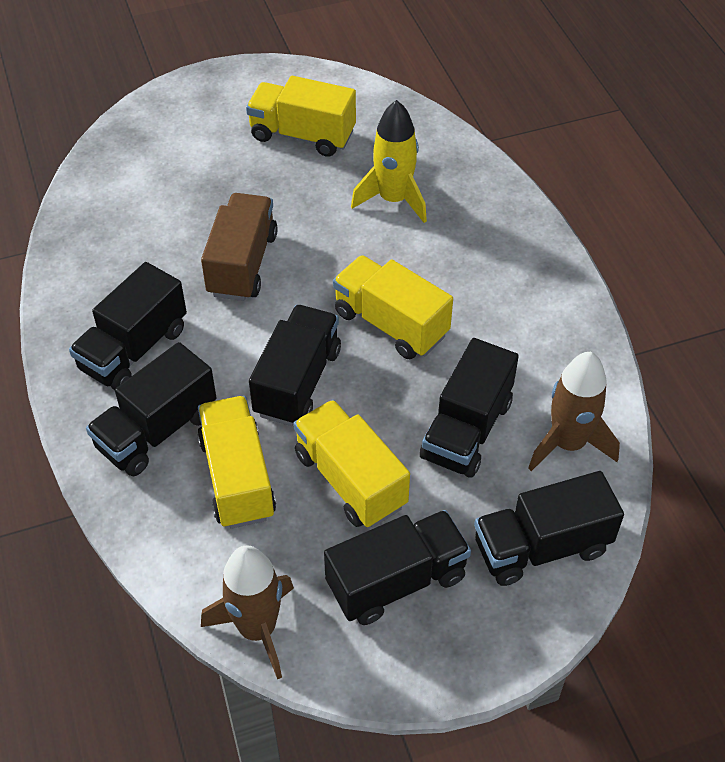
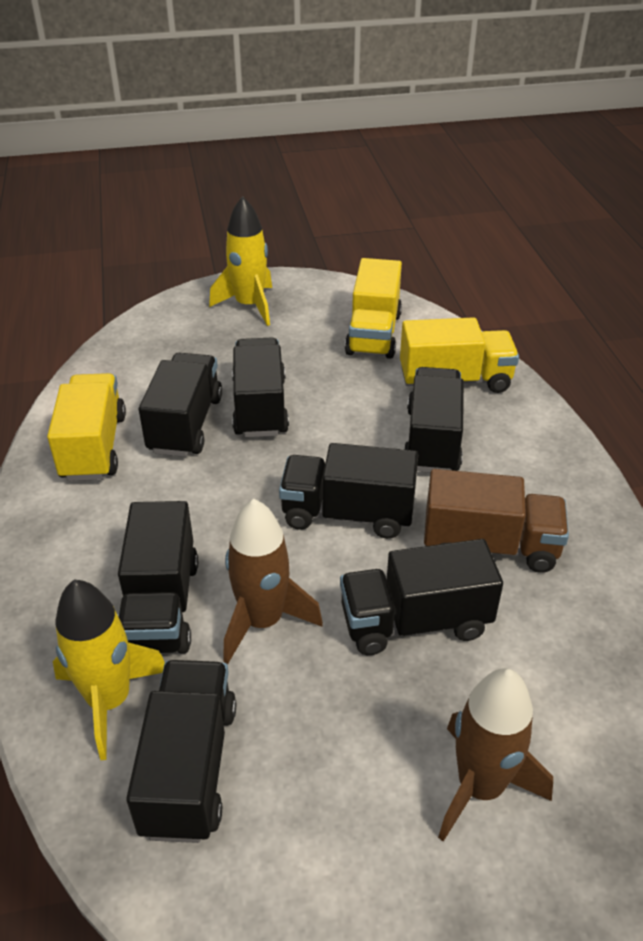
black truck: [69,262,187,390] [86,342,216,476] [249,305,341,426] [324,510,471,625] [420,338,519,478] [474,471,624,586] = 6 -> [118,501,198,653] [126,660,236,843] [139,353,222,457] [232,338,289,437] [279,443,418,539] [340,539,503,655] [404,367,464,473] = 7
yellow rocket: [351,100,427,223] = 1 -> [53,579,165,760] [209,196,272,326] = 2
yellow truck: [197,396,276,529] [246,76,356,157] [293,400,410,528] [333,255,453,359] = 4 -> [47,373,126,481] [345,258,402,359] [400,317,519,393] = 3

